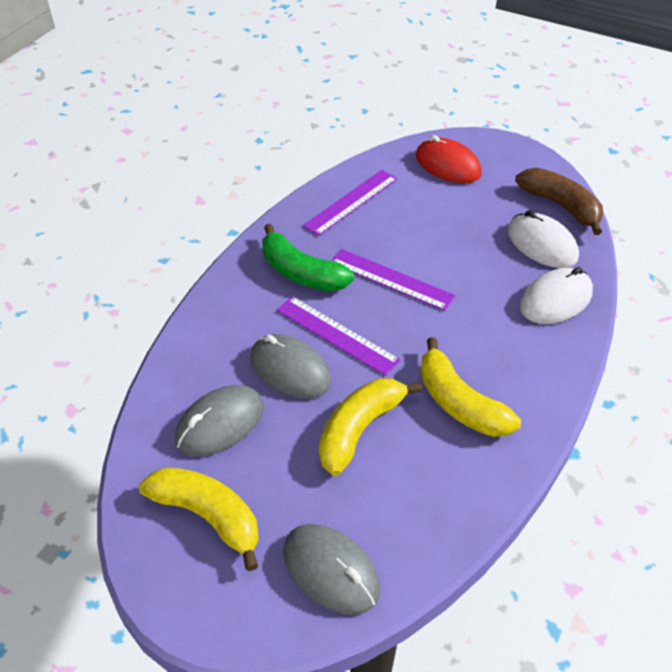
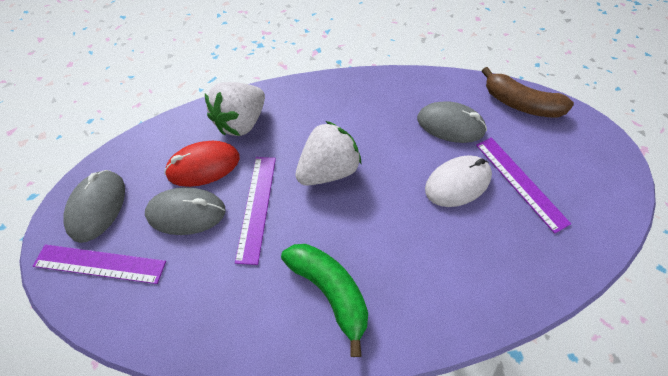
white mouse: [508,210,579,268] [520,267,593,324] = 2 -> [425,155,492,207] = 1
white strawberry: none = 0 -> [205,82,265,136] [295,121,361,186] = 2
yellow banana: [139,467,259,571] [319,378,422,476] [420,337,521,437] = 3 -> none = 0

